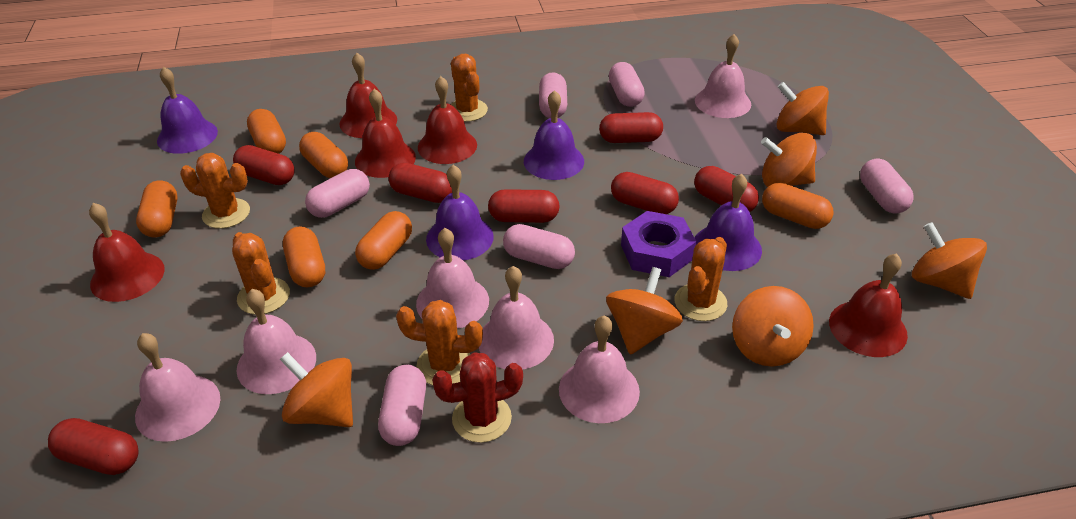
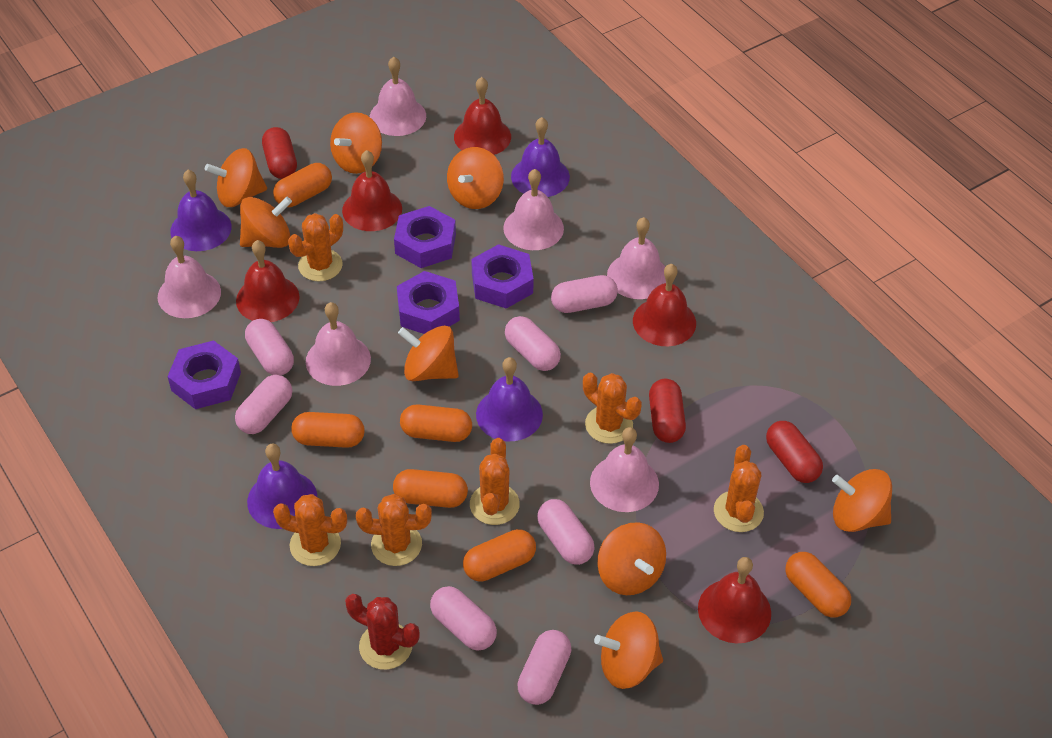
orange cactus: [180,153,250,229] [232,232,290,315] [396,300,483,385] [450,54,488,122] [675,237,727,321] = 5 -> [273,494,347,566] [288,213,343,281] [356,494,432,566] [470,438,520,525] [583,372,642,444] [714,445,764,532] = 6
orange spinning top: [280,352,353,427] [606,267,683,354] [732,286,814,367] [761,133,817,187] [777,82,829,135] [912,222,987,299] = 6 -> [205,148,267,207] [240,197,292,248] [330,112,382,174] [398,325,459,381] [447,147,504,209] [594,611,663,689] [597,522,666,595] [832,469,892,532] = 8
pink capsule: [305,169,370,218] [378,364,426,446] [503,224,575,269] [539,72,567,118] [609,62,645,107] [860,159,914,213] = 6 -> [235,375,292,434] [245,319,294,375] [430,586,497,651] [505,316,561,371] [517,630,571,705] [537,499,595,565] [551,275,618,313] = 7
purple nut: [621,211,697,277] = 1 -> [167,340,241,409] [394,206,456,268] [397,271,460,334] [471,244,534,309] = 4
red capsule: [48,418,138,475] [233,145,295,185] [389,163,452,203] [488,189,560,223] [599,112,663,143] [611,172,679,214] [694,166,759,212] = 7 -> [262,127,297,179] [649,379,686,443] [766,421,823,483] = 3

